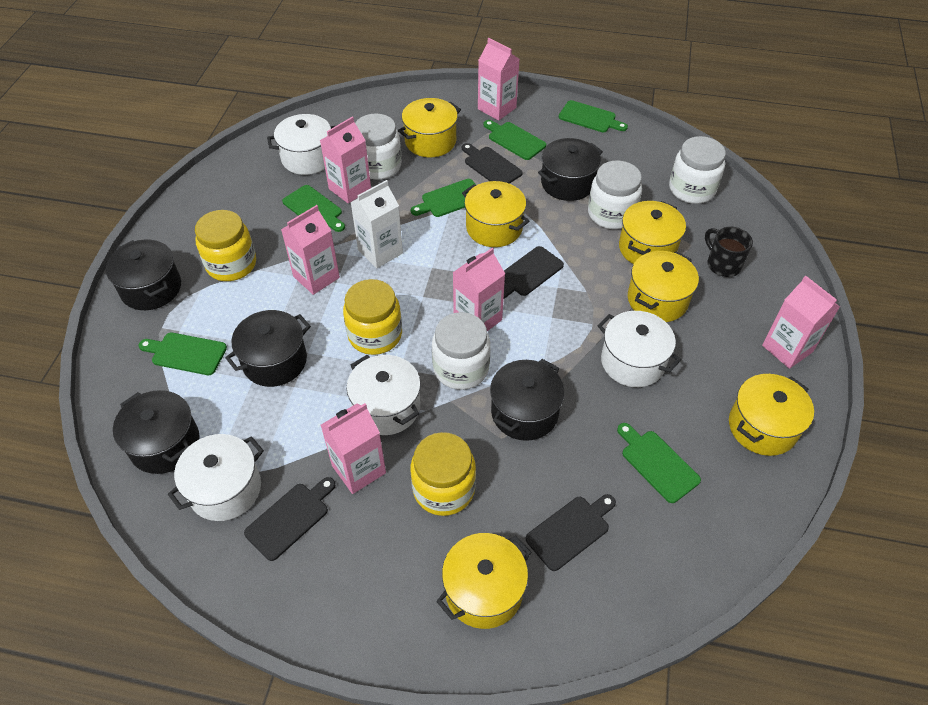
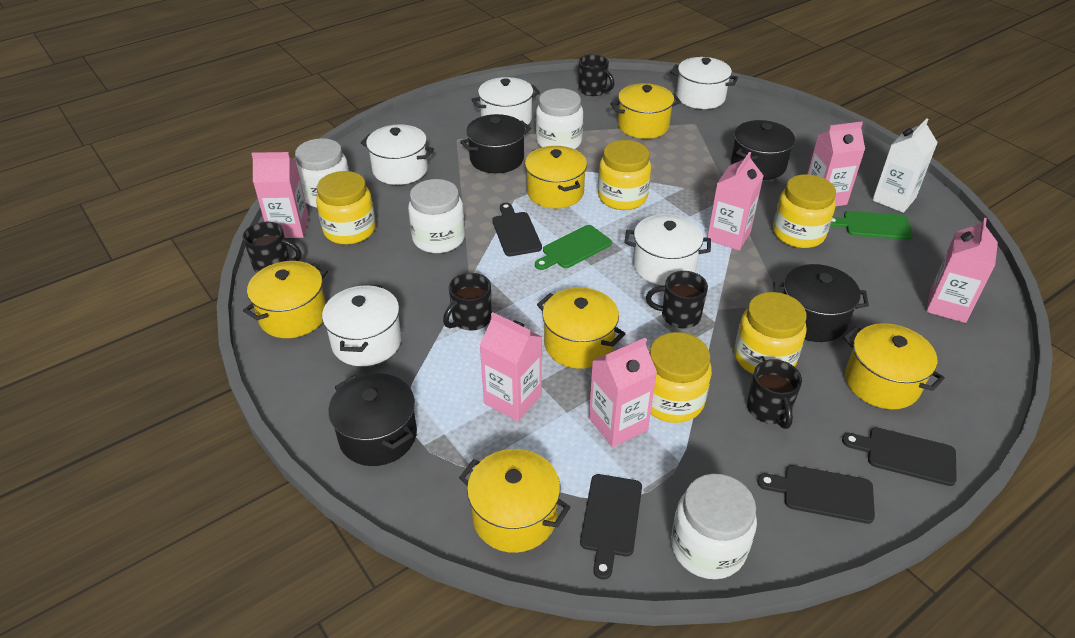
black mug: [705,227,753,277] = 1 -> [243,222,301,273] [443,273,492,331] [578,54,614,96] [646,271,708,328] [747,359,802,429] = 5
black pot: [106,239,181,310] [113,390,200,474] [225,310,311,387] [490,359,565,441] [538,138,603,201] = 5 -> [328,373,417,466] [460,114,531,173] [731,120,795,180] [773,264,869,342] = 4
green cutting board: [138,332,227,375] [282,185,345,232] [411,179,476,217] [483,120,546,160] [559,100,628,132] [617,423,701,503] = 6 -> [535,225,612,270] [830,211,913,240] = 2
white pot: [168,434,264,521] [267,114,335,175] [347,355,421,435] [597,311,681,387] = 4 -> [322,284,402,366] [361,124,434,185] [471,77,540,125] [624,214,711,285] [670,57,738,109] = 5
yellow jar: [195,210,256,281] [343,279,402,355] [410,432,476,516] = 3 -> [316,171,376,245] [598,140,651,210] [649,332,712,423] [734,292,807,374] [773,174,836,248] = 5

